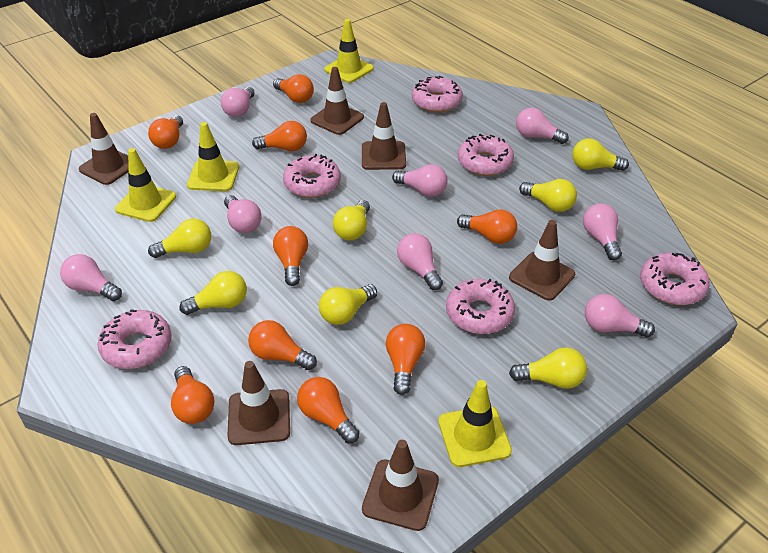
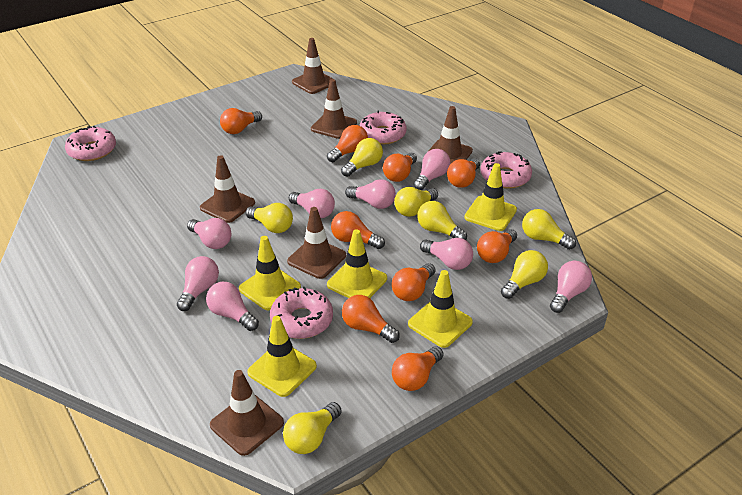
pink donut: [97,309,171,369] [283,154,341,198] [412,76,463,113] [446,279,515,334] [458,134,514,176] [640,253,710,305] = 6 -> [65,126,116,161] [270,287,333,339] [359,111,407,145] [480,151,532,189] = 4
yellow traffic cone: [115,148,176,222] [187,122,239,191] [324,19,374,83] [438,380,512,467] = 4 -> [239,236,301,311] [247,316,317,397] [327,229,387,298] [408,270,473,348] [464,163,517,231] = 5

